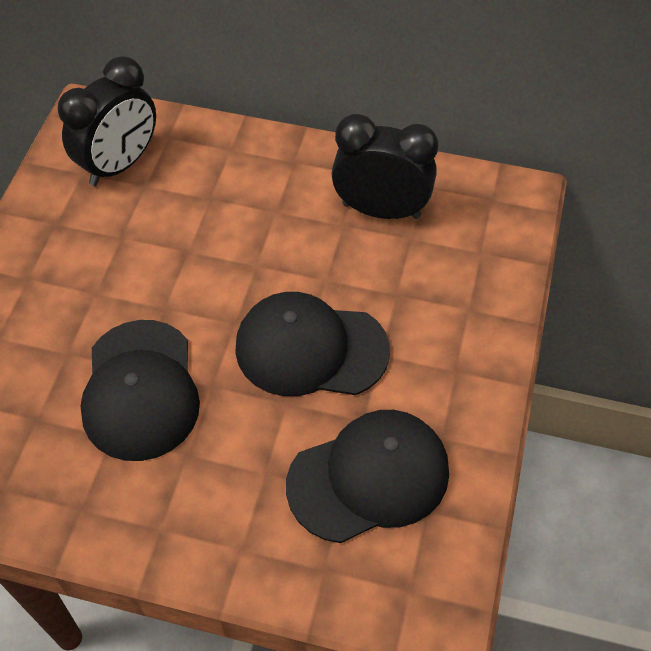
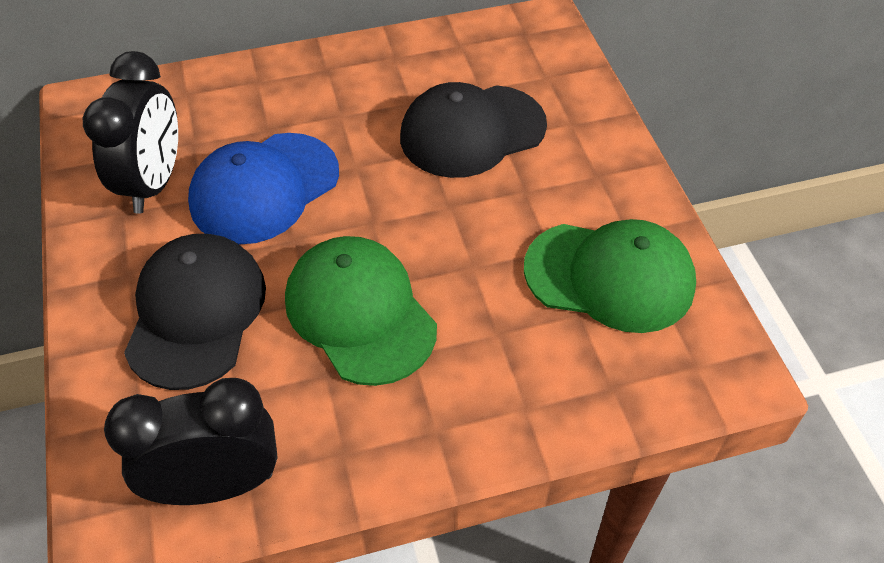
black cap: [81,320,200,461] [235,292,390,396] [286,410,449,543] = 3 -> [124,234,266,390] [400,82,547,178] = 2
blue cap: none = 0 -> [188,133,339,244] = 1
green cap: none = 0 -> [285,236,437,386] [524,219,696,333] = 2

